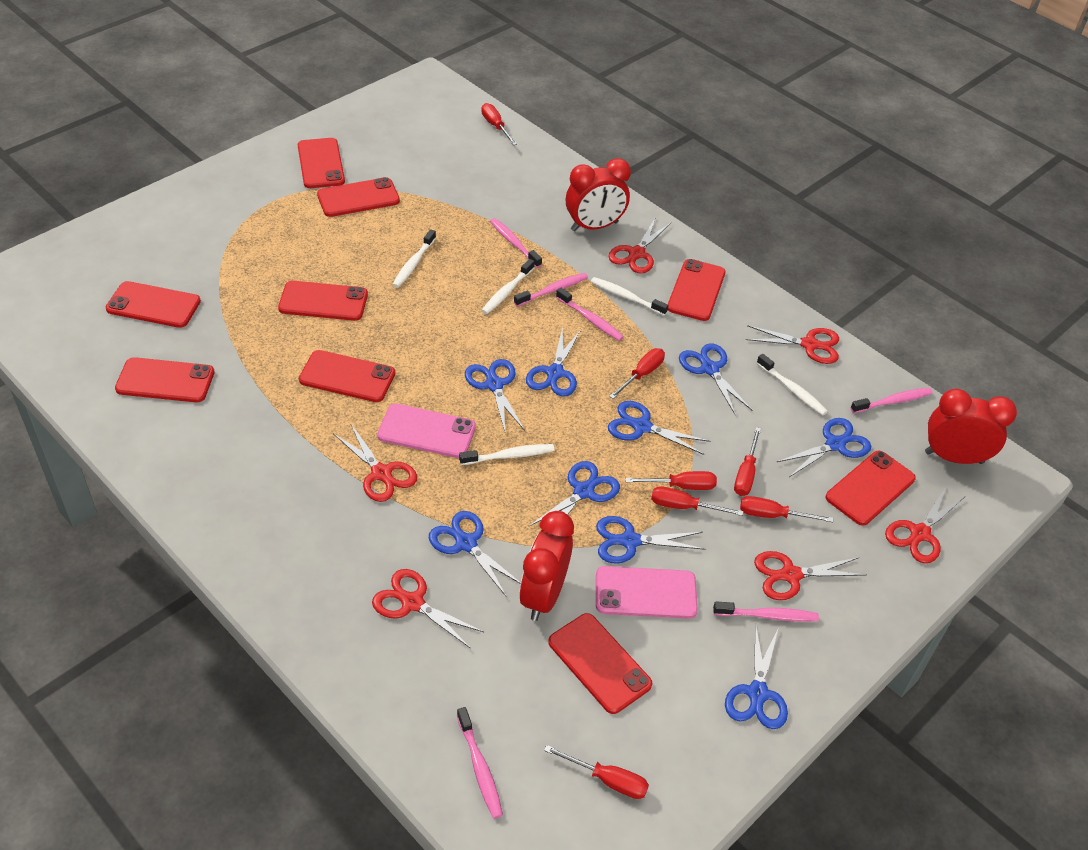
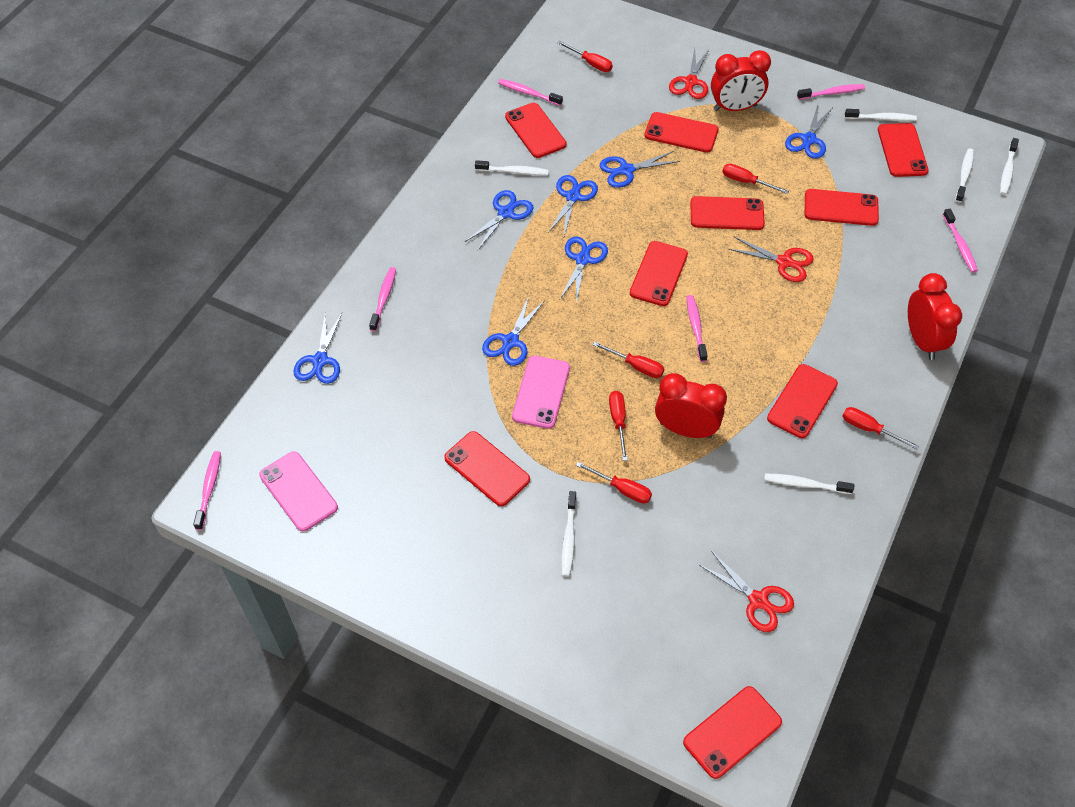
blue scissors: [429,511,521,597] [465,359,525,431] [526,327,581,397] [529,461,620,526] [596,516,705,564] [608,401,710,455] [679,343,752,415] [725,622,788,729] [777,418,871,477] = 9 -> [293,313,342,384] [465,190,533,250] [482,296,544,366] [548,175,598,236] [559,237,608,303] [600,151,680,188] [785,105,833,159] = 7
red scissors: [333,424,417,502] [372,569,484,649] [608,219,671,274] [746,326,839,364] [754,551,866,600] [885,487,964,563] = 6 -> [669,48,709,99] [699,551,794,632] [728,237,814,282] = 3
red screwdriver: [481,103,517,145] [544,745,649,799] [609,348,665,399] [626,471,717,490] [651,487,743,516] [734,427,761,496] [740,496,833,522] = 7 -> [558,41,613,72] [576,462,652,503] [593,341,664,378] [609,391,628,461] [722,164,789,194] [843,407,919,450] = 6
white toothbrush: [392,229,436,288] [459,444,555,465] [481,259,535,314] [591,277,669,316] [757,354,828,415] = 5 -> [475,160,549,175] [561,491,577,577] [764,473,854,494] [845,109,917,121] [955,149,974,203] [1000,138,1019,195] = 6

